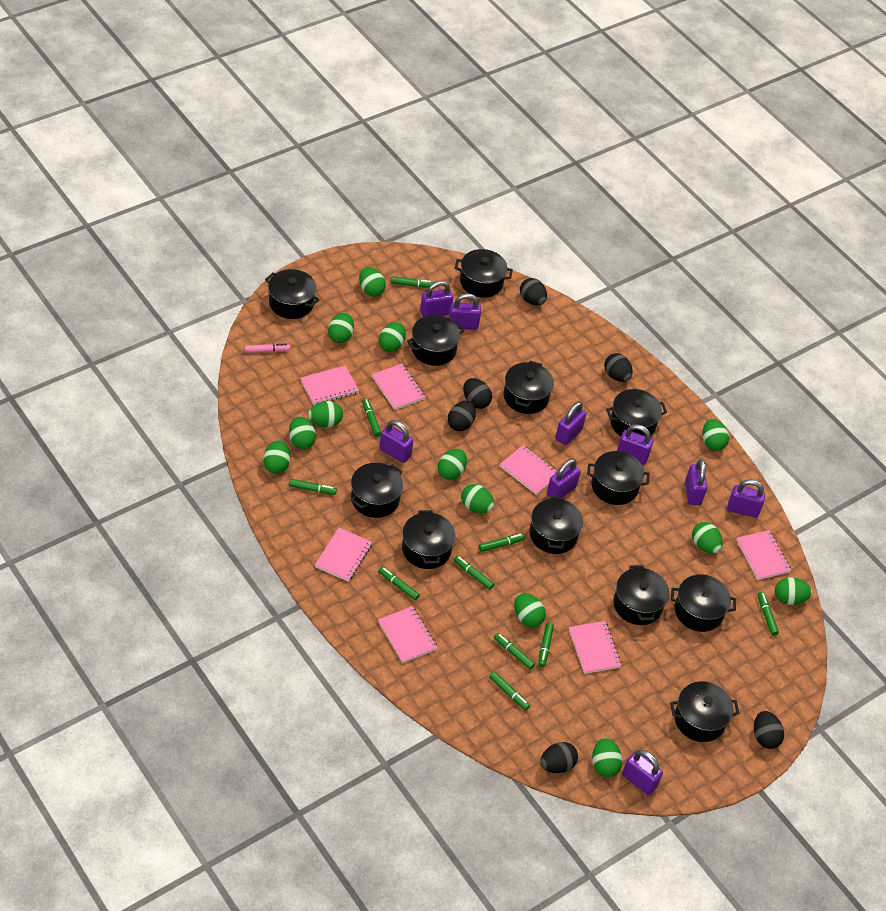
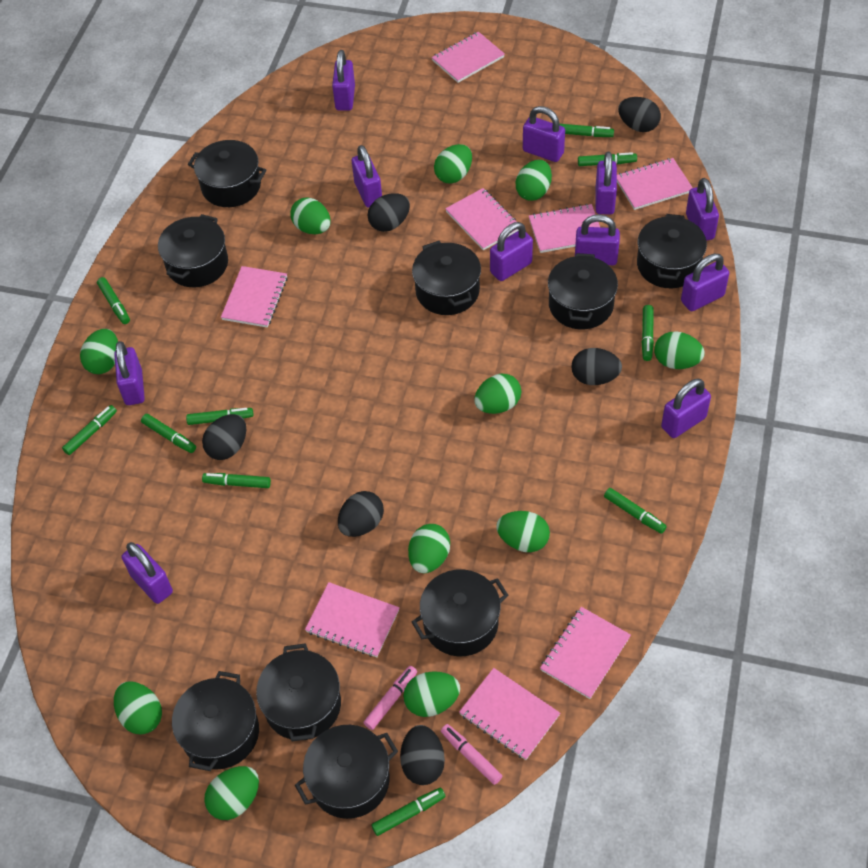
black pot: [265,269,320,319] [351,463,403,518] [402,510,455,569] [407,315,464,366] [455,249,513,298] [504,361,554,414] [529,496,583,554] [587,451,650,505] [606,389,667,436] [613,565,669,625] [670,681,740,742] [671,574,736,632] = 12 -> [158,214,228,287] [172,671,259,771] [188,140,266,207] [256,643,341,741] [295,725,398,819] [412,241,481,315] [412,569,508,656] [548,253,618,329] [637,214,707,288] = 9
green egg: [263,440,290,474] [289,416,316,449] [308,401,343,427] [328,313,354,343] [359,267,386,296] [379,322,406,352] [438,449,467,480] [461,484,494,513] [514,593,546,628] [592,738,623,777] [692,522,723,553] [702,419,729,451] [775,577,812,605] = 13 -> [80,329,118,374] [114,681,162,735] [204,766,259,820] [290,198,331,234] [403,671,460,717] [408,524,450,573] [434,144,472,184] [474,374,521,414] [496,511,550,552] [516,160,552,201] [654,331,705,369] = 11
pink marker: [245,344,290,353] = 1 -> [364,666,417,730] [441,724,502,785] = 2
pink notebook: [300,366,359,405] [315,528,373,582] [372,364,425,410] [378,606,438,663] [500,445,558,495] [569,621,622,674] [737,530,791,580] = 7 -> [221,266,288,328] [305,582,400,657] [432,32,505,83] [445,188,519,250] [459,668,560,760] [529,204,600,253] [540,607,631,699] [617,158,693,210] = 8
purple padlock: [379,420,413,463] [420,281,453,317] [449,293,481,330] [547,459,581,497] [555,402,586,445] [617,424,653,464] [622,750,663,795] [685,459,707,505] [727,479,765,518] = 9 -> [114,341,145,405] [122,542,173,604] [332,50,355,111] [352,145,382,207] [490,222,533,281] [523,106,565,162] [575,214,620,265] [596,152,617,214] [661,379,711,438] [681,254,729,311] [686,178,719,241] = 11

